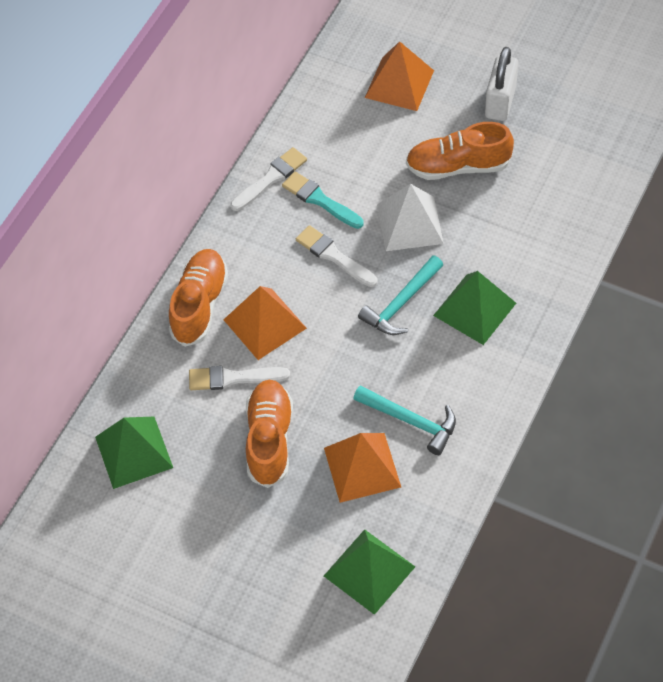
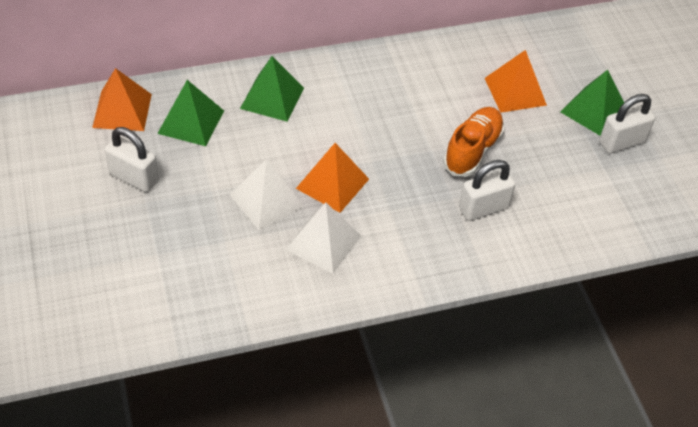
orange shoe: [169,249,228,347] [246,380,293,488] [406,122,514,180] = 3 -> [443,107,504,177] = 1
turquoise brush: [282,171,364,229] = 1 -> none = 0
turquoise hammer: [353,385,456,455] [358,255,443,335] = 2 -> none = 0
white brush: [189,366,290,390] [230,147,307,211] [296,225,377,287] = 3 -> none = 0
white padlock: [485,47,518,121] = 1 -> [105,127,159,192] [459,160,515,221] [599,94,655,153] = 3
white pyramid: [377,184,444,251] = 1 -> [230,159,305,230] [285,202,361,274] = 2

